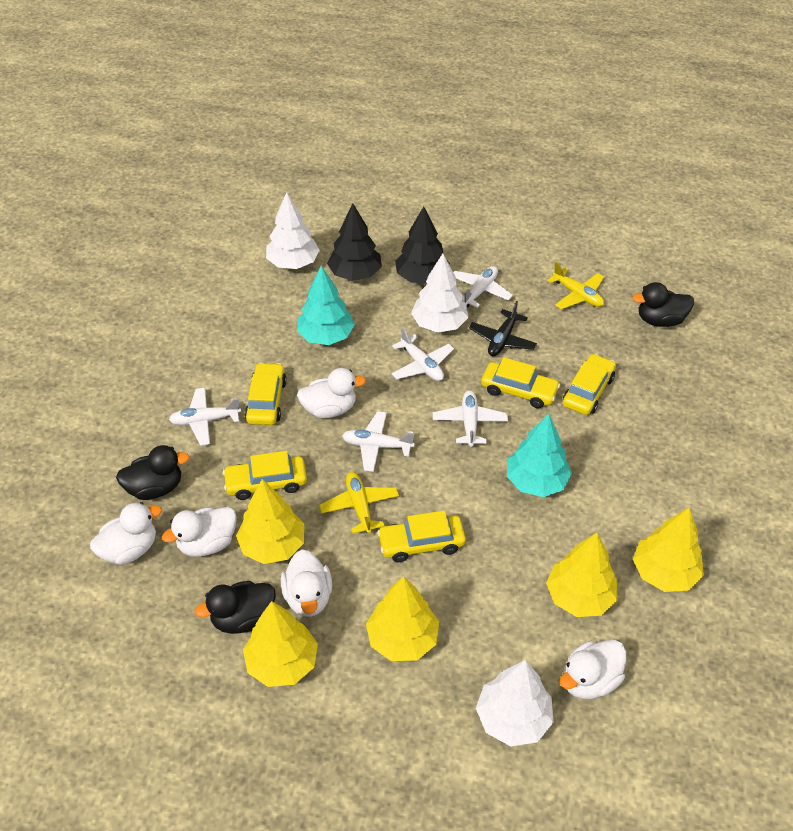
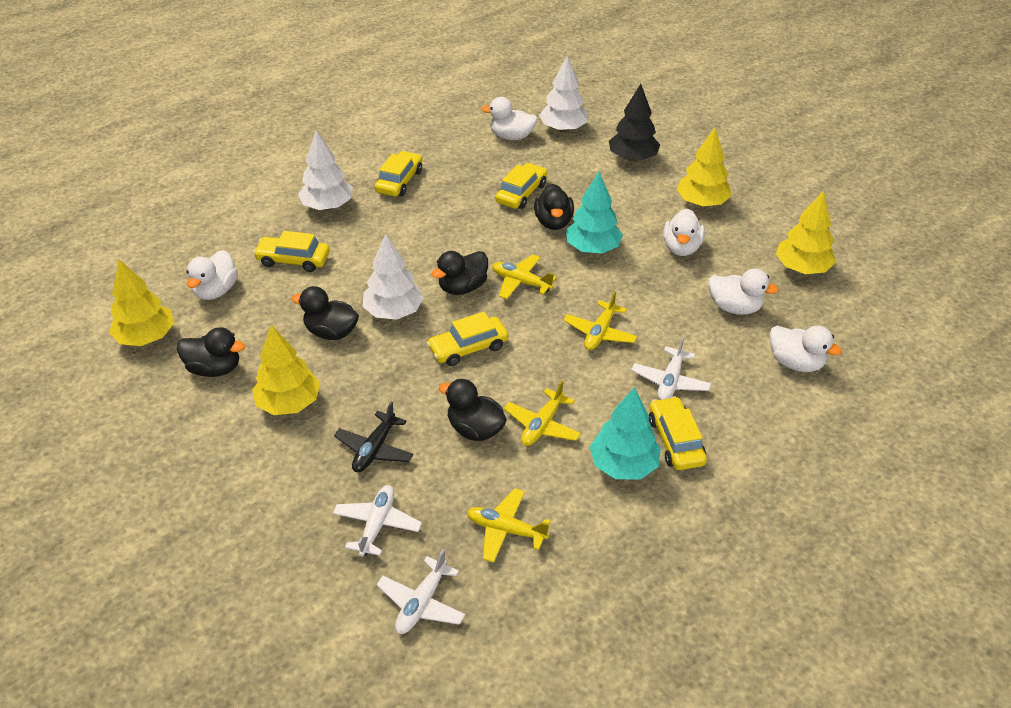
black duck: [116,445,190,500] [195,581,276,634] [632,282,694,327] = 3 -> [177,327,245,377] [291,286,359,340] [431,251,488,295] [439,379,507,441] [534,184,574,230] = 5
black tree: [327,203,382,281] [395,207,450,283] = 2 -> [609,84,660,162] = 1
white plane: [169,388,241,446] [342,411,415,472] [391,327,454,381] [433,390,508,447] [453,266,513,308] = 5 -> [333,485,422,557] [376,549,466,634] [631,336,711,400] = 3
yellow plane: [319,472,399,534] [547,262,604,310] = 2 -> [467,488,551,563] [492,255,557,299] [504,381,581,446] [563,291,637,350] = 4
yellow tree: [236,479,304,564] [243,601,318,687] [366,576,439,661] [546,532,618,617] [633,508,704,592] = 5 -> [109,259,174,346] [252,325,320,415] [677,127,732,207] [776,191,836,274] = 4

